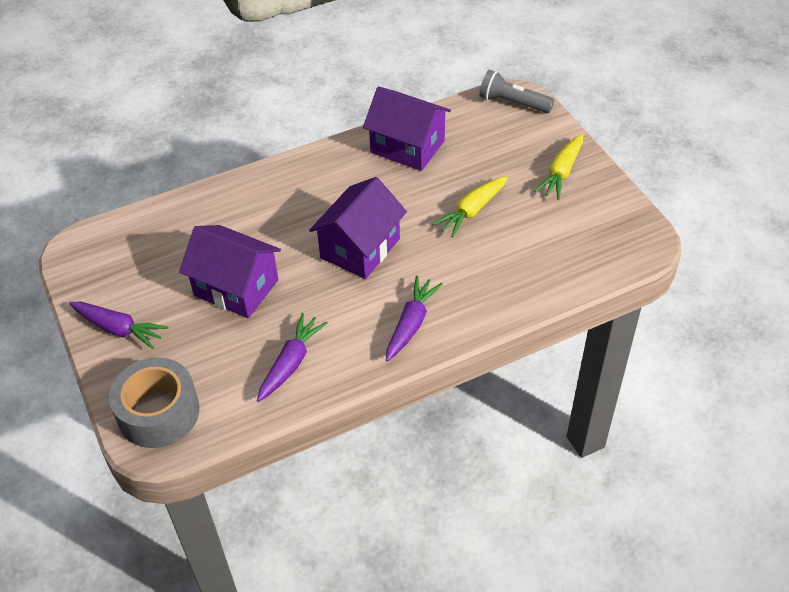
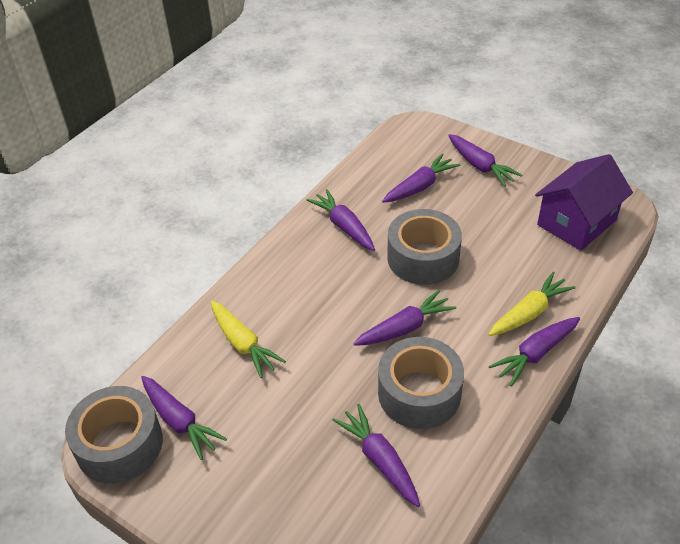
grey flashlight: [479,70,554,113] = 1 -> none = 0
grey tape: [109,357,200,448] = 1 -> [65,386,163,484] [378,337,464,429] [387,209,462,285] = 3
purple carrot: [69,302,168,349] [257,313,328,402] [386,276,443,361] = 3 -> [141,376,227,460] [307,189,375,251] [333,404,420,507] [353,290,456,346] [382,153,460,203] [448,134,522,187] [489,317,580,387] = 7
purple house: [179,225,281,318] [309,177,407,279] [363,86,451,171] = 3 -> [535,154,633,251] = 1

